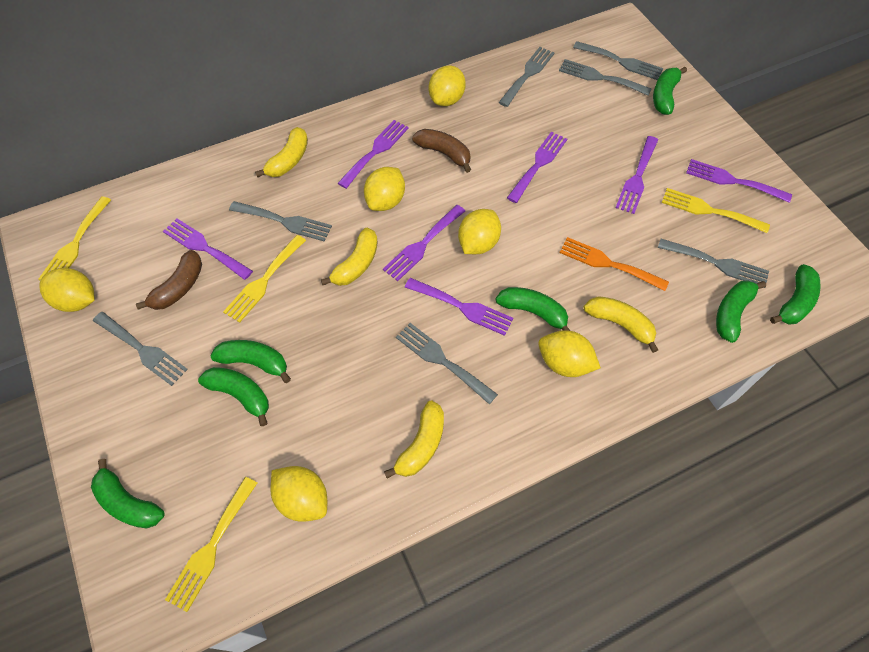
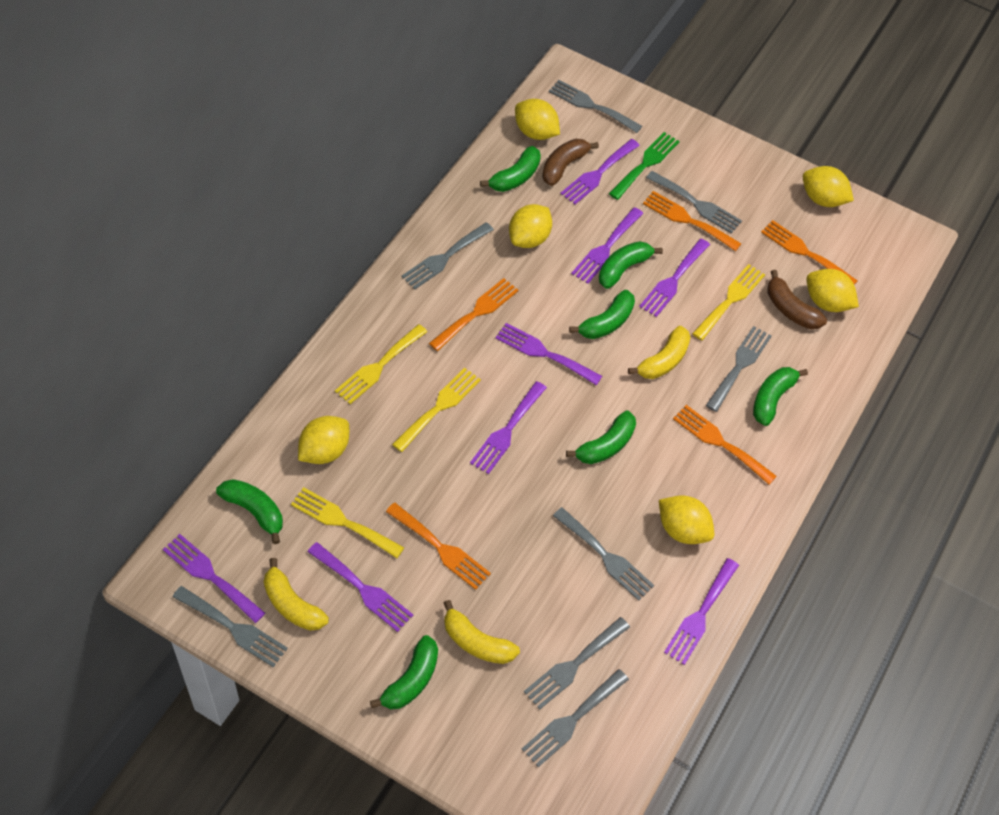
green fork: none = 0 -> [609,132,680,200] = 1
grey fork: [93,312,188,386] [229,201,332,241] [396,323,498,404] [499,47,554,107] [559,59,651,96] [573,41,663,80] [658,239,769,288] = 7 -> [173,586,288,667] [401,222,494,289] [522,669,629,767] [524,617,630,709] [549,80,642,133] [553,507,654,601] [646,171,742,234] [706,326,772,412] = 8
orange fork: [559,237,669,291] = 1 -> [386,503,491,590] [429,278,519,351] [643,191,742,251] [673,405,777,485] [761,220,858,285] = 5
purple fork: [163,219,253,280] [338,120,409,189] [383,205,465,281] [405,278,513,336] [507,132,567,203] [616,136,658,214] [686,159,792,203] = 7 -> [163,534,265,623] [307,542,413,632] [470,381,547,474] [496,323,602,385] [560,139,640,204] [571,207,643,284] [639,239,710,317] [664,558,739,665] = 8
yellow banana: [255,127,308,177] [321,228,378,286] [384,401,444,479] [584,296,658,353] = 4 -> [264,558,329,631] [444,600,520,664] [628,326,691,379] = 3

